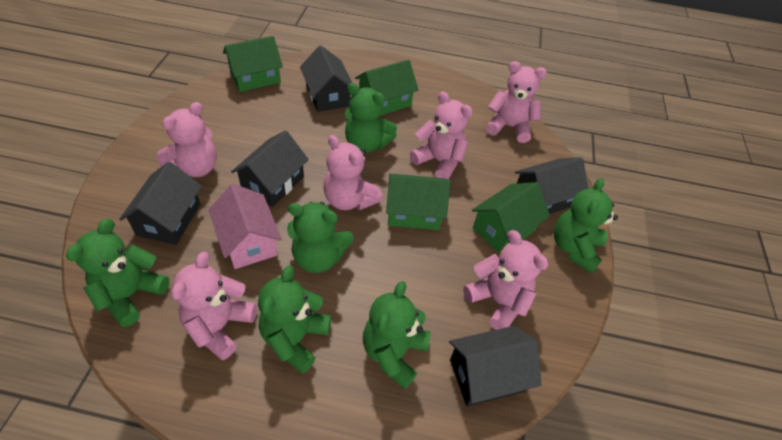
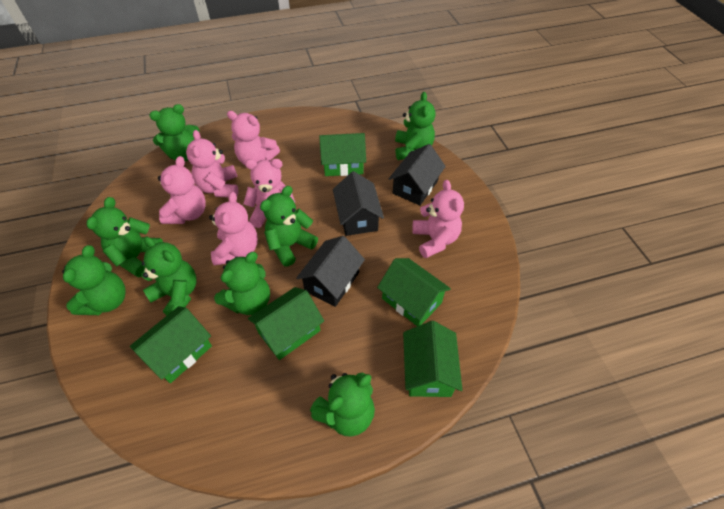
black house: [119,162,202,245] [231,131,309,207] [300,46,352,112] [449,326,542,407] [515,157,588,214] = 5 -> [296,236,365,307] [333,171,384,236] [389,144,446,205] = 3
green house: [223,36,283,92] [355,59,418,116] [386,174,451,230] [472,182,550,253] = 4 -> [130,306,212,383] [248,287,324,360] [319,133,366,176] [377,258,451,326] [403,321,462,397] = 5
green teddy bear: [66,219,170,327] [258,265,331,373] [288,202,354,273] [345,83,397,153] [363,281,431,389] [554,178,618,273] = 6 -> [62,245,126,315] [87,197,163,277] [141,237,197,315] [149,104,199,161] [214,252,270,315] [260,186,318,267] [310,373,375,437] [395,92,435,160] = 8
pink house: [209,184,282,269] = 1 -> none = 0

